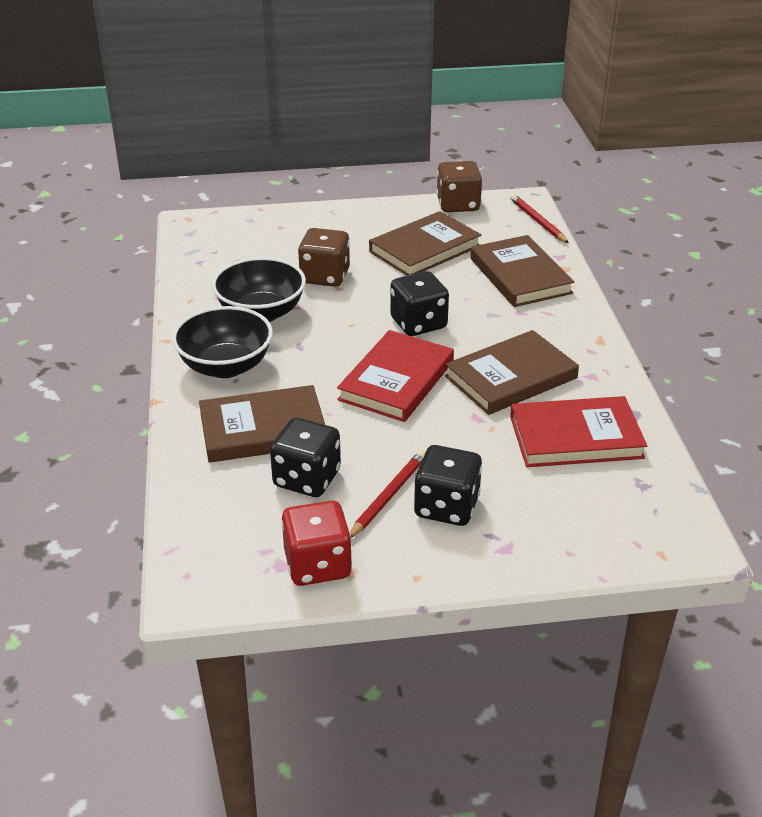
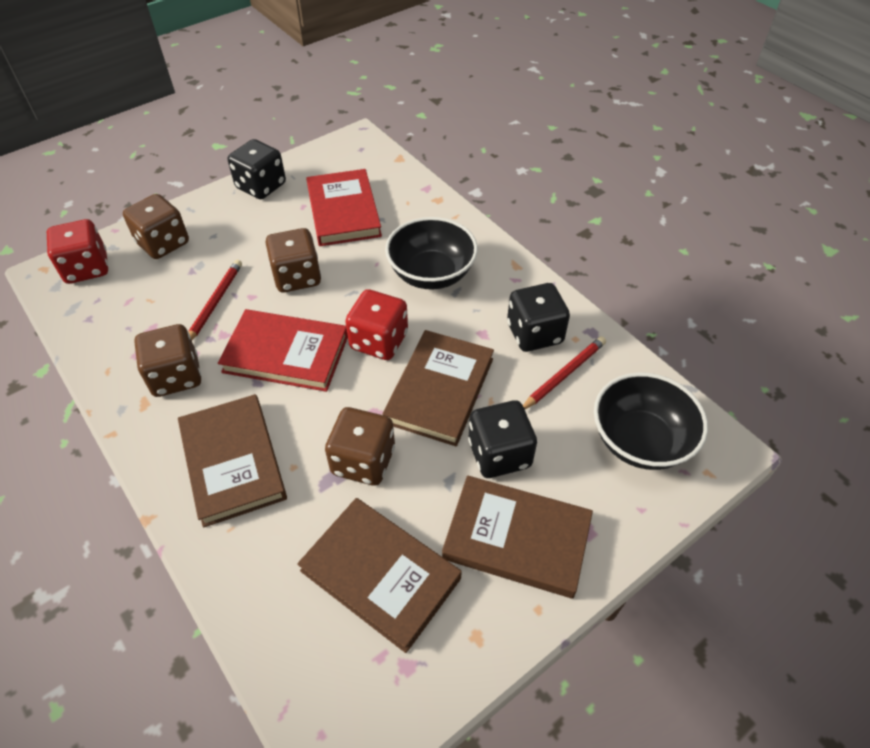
brown dice: [298,228,350,287] [436,161,482,212] = 2 -> [123,194,189,259] [134,324,201,397] [266,228,321,292] [325,407,395,486] = 4
red dice: [281,501,352,586] = 1 -> [47,219,108,284] [345,289,408,360] = 2

